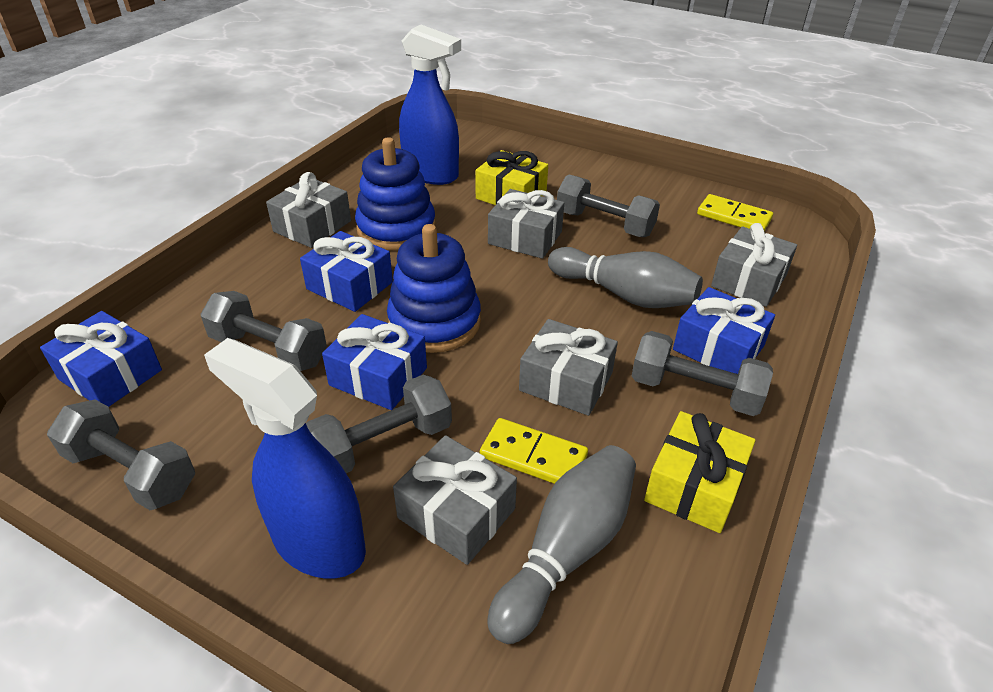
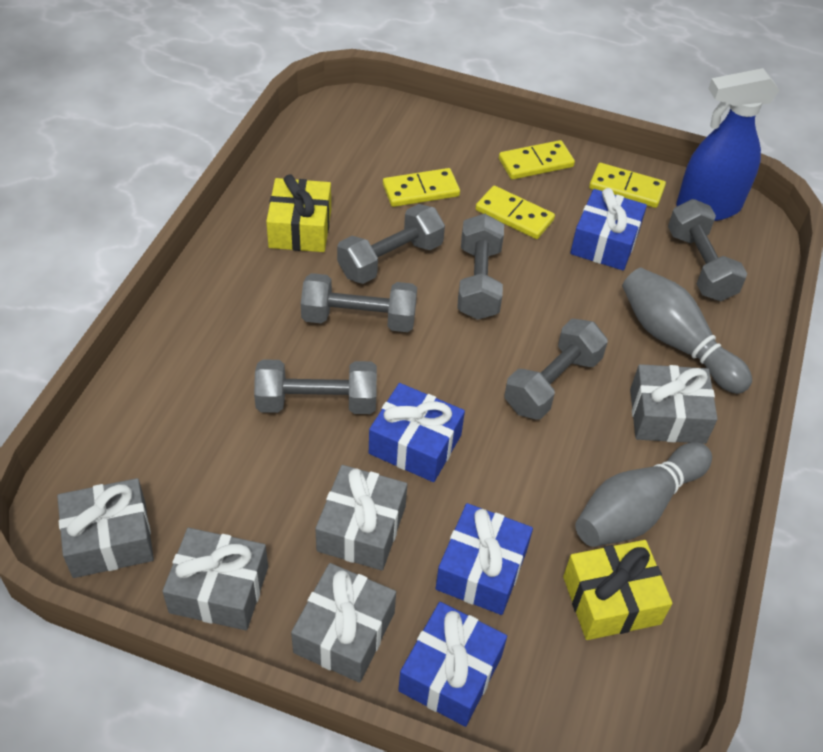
blue spray bottle: [204,338,366,578] [399,24,461,185] = 2 -> [676,68,780,221] = 1
blue stacking toy: [355,137,436,250] [387,224,481,353] = 2 -> none = 0
grey dumbbell: [47,399,195,510] [200,291,327,371] [306,375,452,473] [557,175,660,237] [632,331,773,416] = 5 -> [254,359,377,414] [301,273,417,332] [337,204,445,284] [457,214,504,320] [504,319,608,419] [668,199,747,301] = 6
yellow domino: [480,418,588,484] [697,194,773,231] = 2 -> [383,168,460,207] [476,186,555,239] [499,140,575,179] [589,163,666,208] = 4

